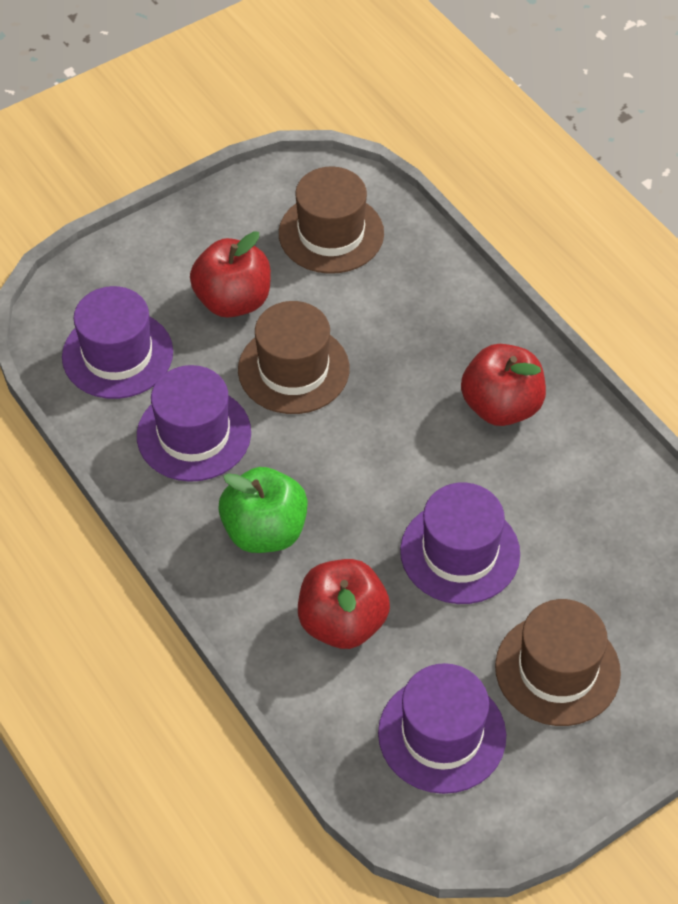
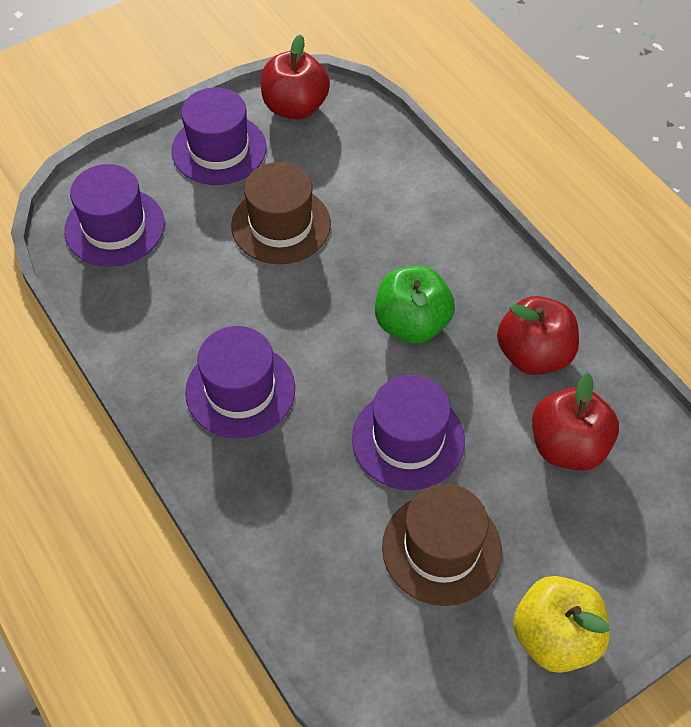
brown hat: [238,301,349,414] [279,167,384,274] [495,599,621,726] = 3 -> [231,162,331,264] [382,484,502,606] = 2
yellow apple: none = 0 -> [513,576,610,673] = 1

